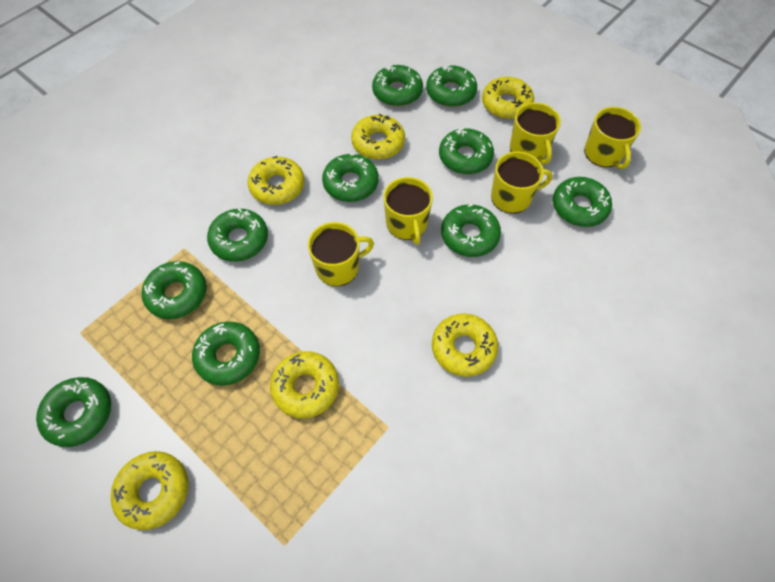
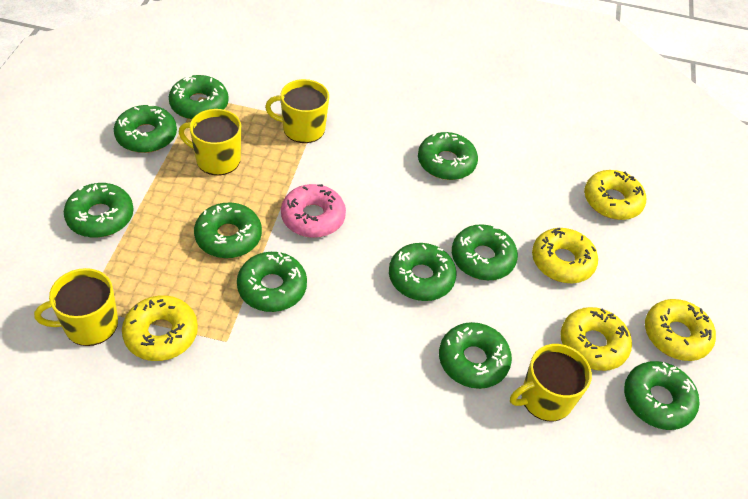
pink donut: none = 0 -> [281,184,346,238] = 1
yellow donut: [111,451,188,530] [247,156,305,205] [270,351,339,418] [351,114,405,160] [432,313,498,377] [482,77,534,119] = 6 -> [122,295,198,361] [532,228,598,283] [560,307,632,371] [584,170,646,220] [645,299,716,361] = 5
yellow mug: [308,222,374,286] [383,177,433,245] [491,151,552,214] [510,103,561,164] [584,107,641,169] = 5 -> [34,268,118,346] [179,109,241,175] [265,79,329,143] [510,344,592,422] = 4

